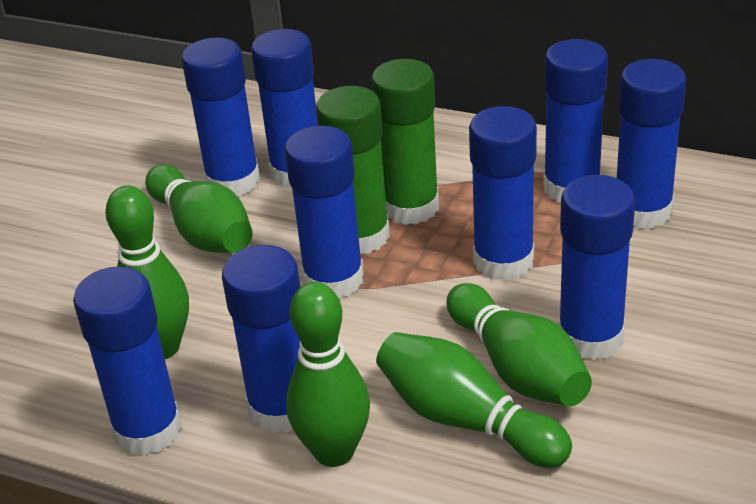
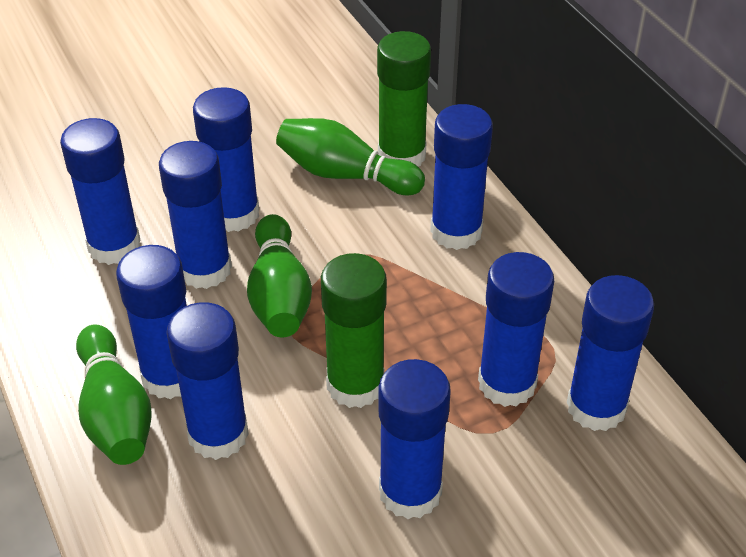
green bowling pin: [106,186,189,359] [145,164,253,253] [286,282,370,467] [376,332,572,468] [446,283,592,406] = 5 -> [76,324,152,465] [247,214,312,337] [276,118,425,195] = 3

